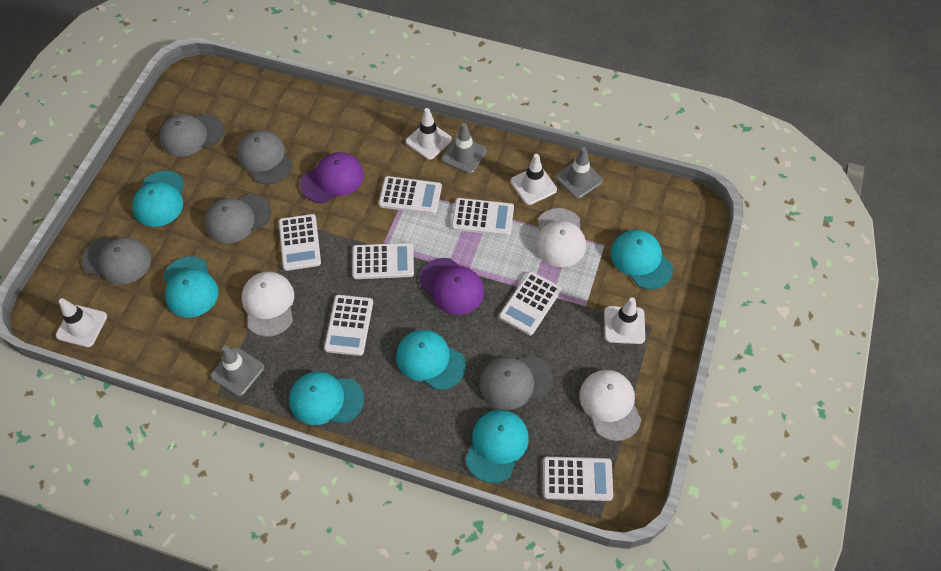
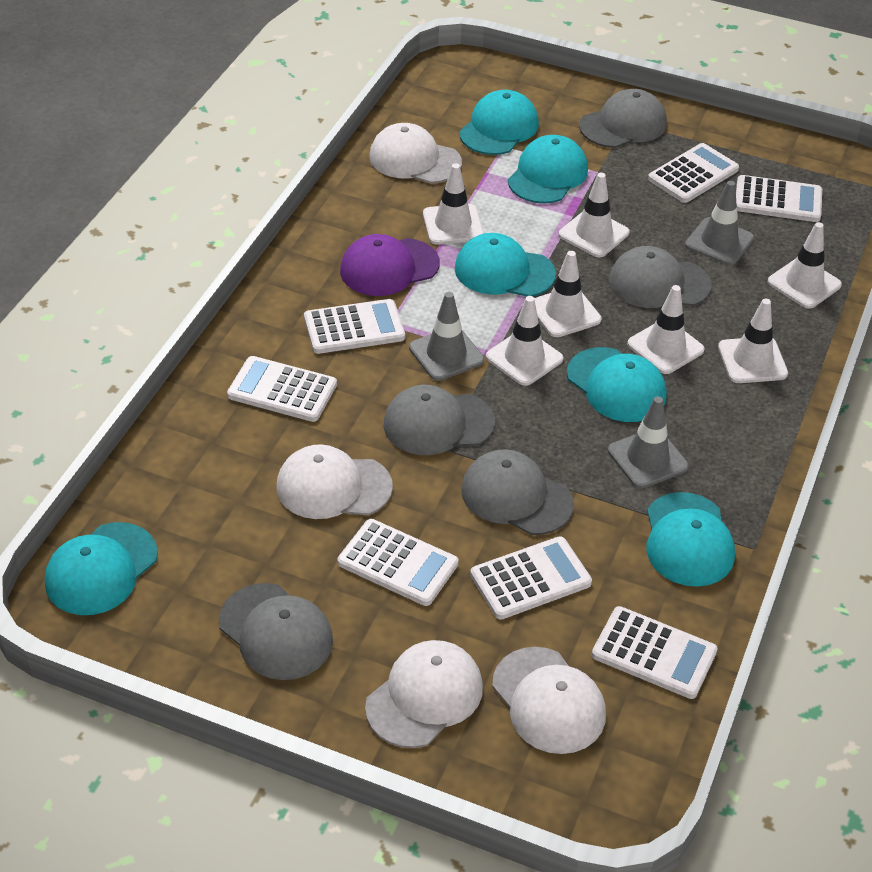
purple cap: [300,152,364,203] [419,258,484,315] = 2 -> [340,234,440,296] = 1
white cap: [241,272,294,337] [535,208,586,267] [579,370,641,441] = 3 -> [276,444,393,519] [365,640,483,748] [369,123,462,184] [492,647,606,754] = 4
white traffic cone: [56,298,107,347] [406,108,452,160] [511,154,557,205] [604,297,645,344] = 4 -> [423,163,484,245] [486,296,563,386] [534,251,602,338] [559,173,630,258] [627,285,705,374] [718,299,788,383] [768,222,842,309] = 7

